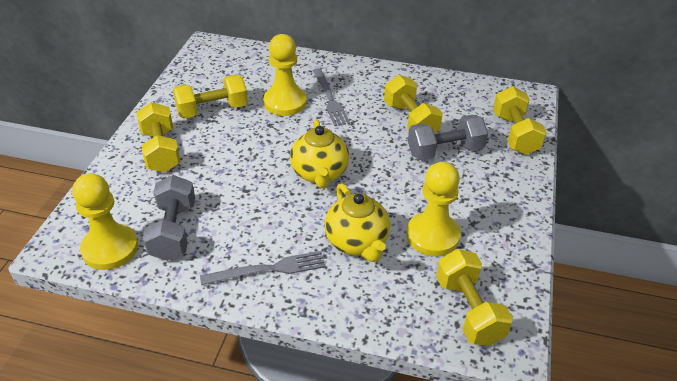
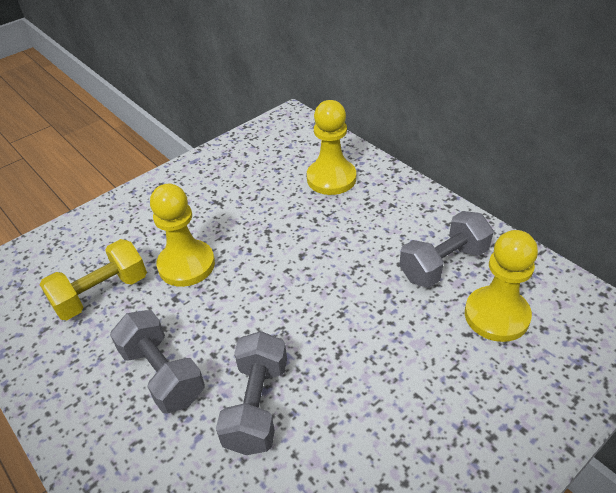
grey dumbbell: [143,175,195,261] [408,115,488,161] = 2 -> [110,310,205,414] [216,331,287,455] [399,211,494,288] = 3
grey fork: [200,251,326,285] [313,68,350,126] = 2 -> none = 0
yellow dumbbell: [136,102,181,172] [173,75,248,119] [384,75,443,134] [436,249,513,346] [493,86,547,155] = 5 -> [39,239,147,320] = 1
yellow teapot: [290,119,349,189] [325,183,390,262] = 2 -> none = 0

